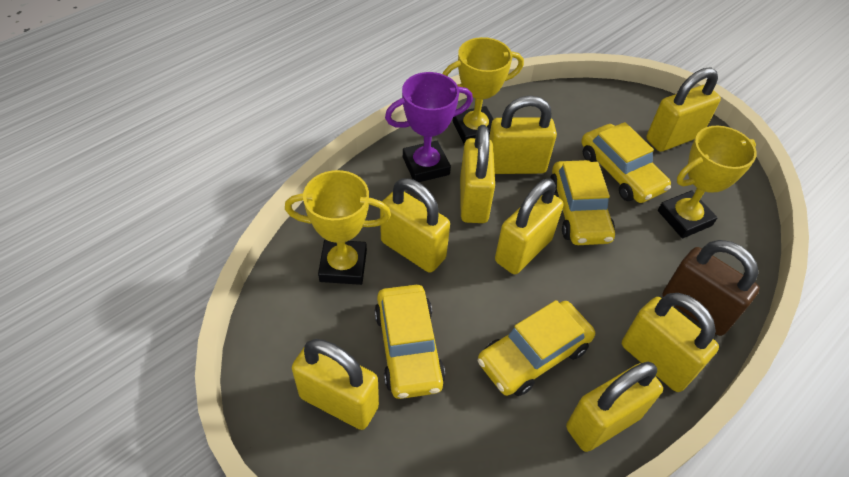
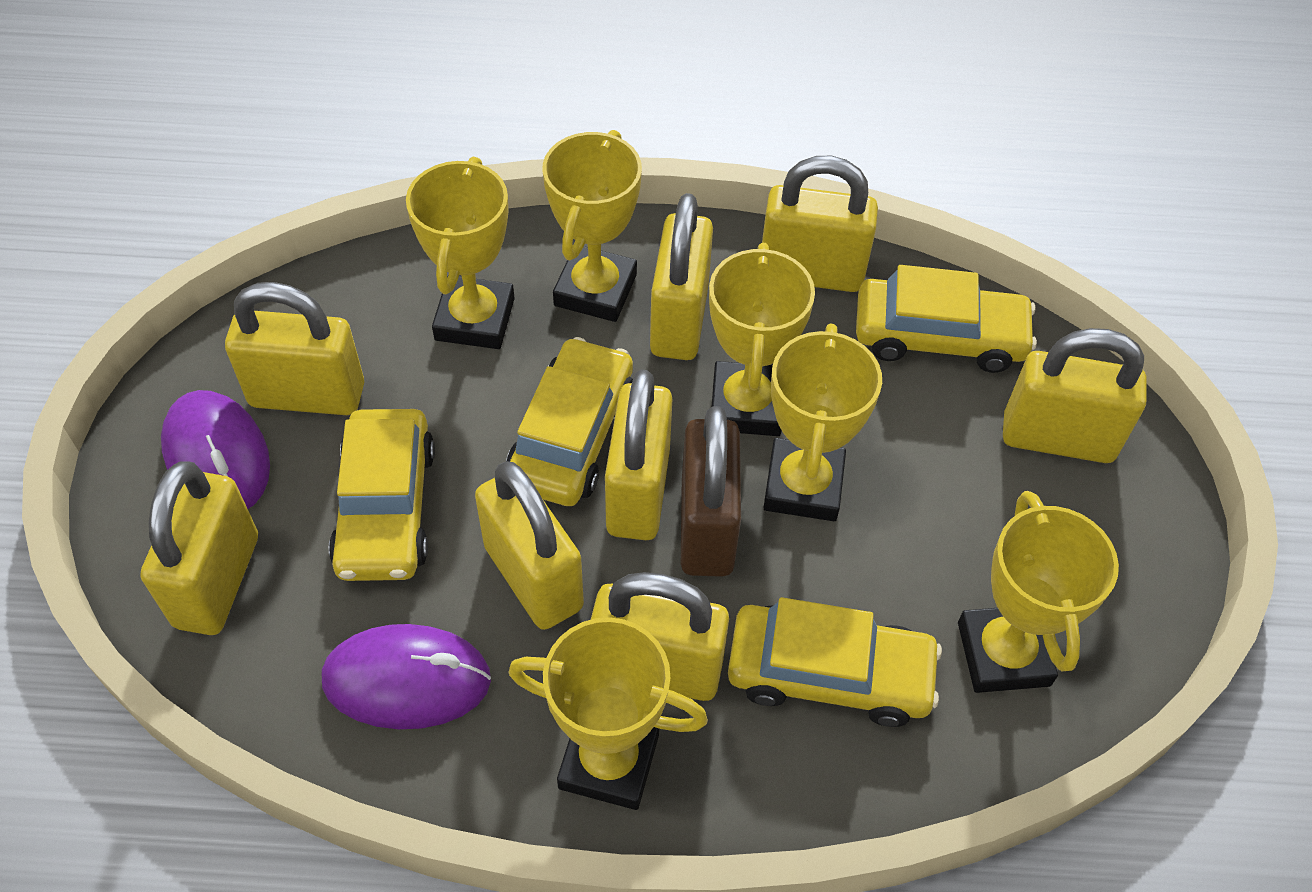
purple mouse: none = 0 -> [161,390,270,509] [322,624,491,729] = 2
purple trophy: [385,72,473,182] = 1 -> none = 0
yellow trophy: [285,170,391,285] [443,37,524,144] [658,126,757,238] = 3 -> [406,157,515,349] [508,617,708,810] [543,130,642,322] [709,243,815,436] [763,323,882,521] [958,491,1119,693] = 6

